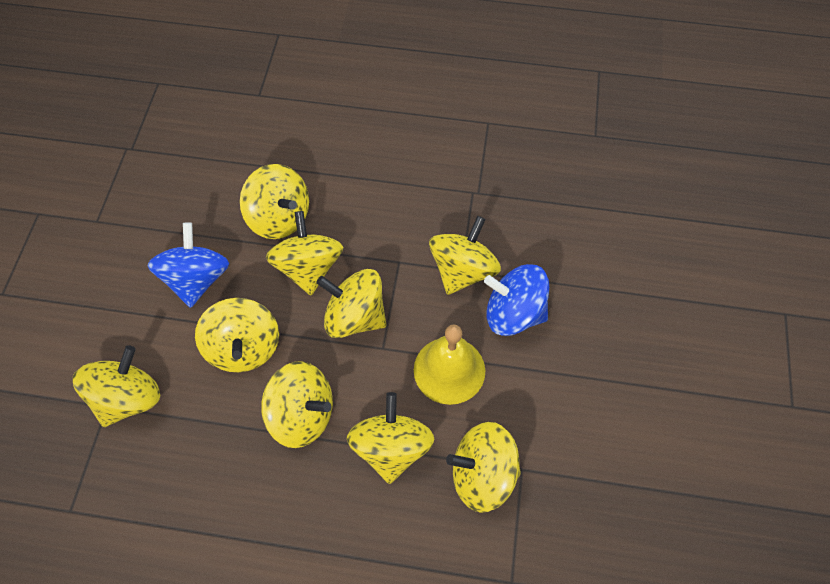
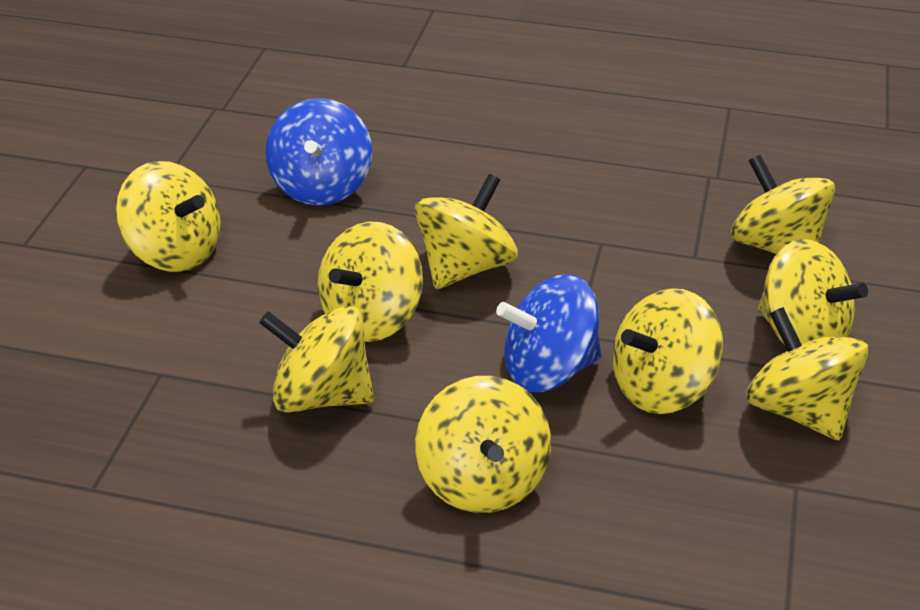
yellow bell: [414,324,485,405] = 1 -> none = 0

